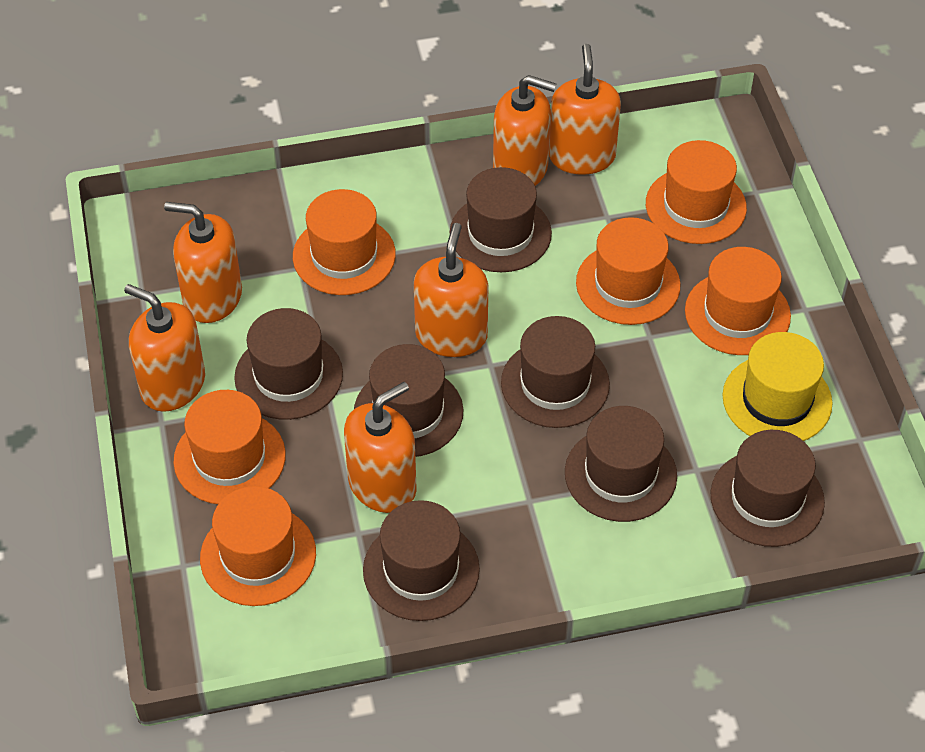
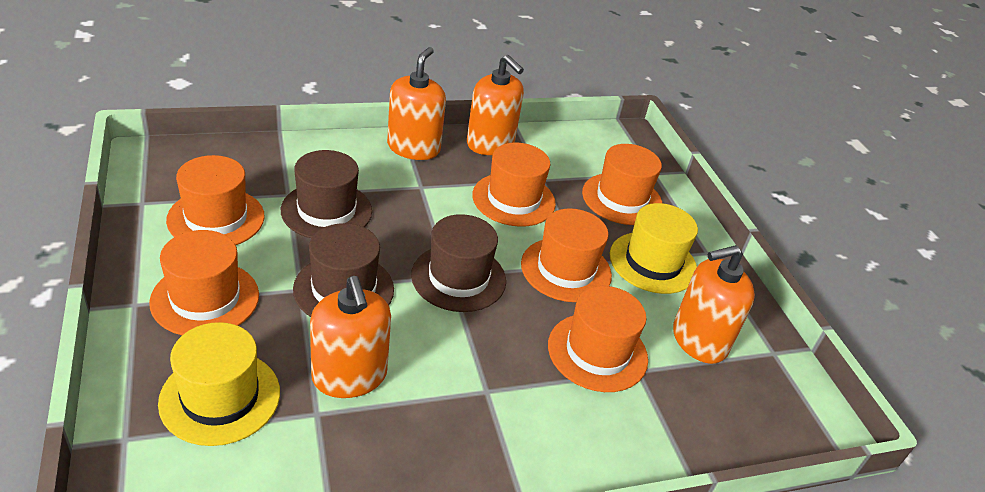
brown hat: [234,308,343,420] [354,344,463,457] [363,500,480,621] [450,167,552,272] [501,316,610,428] [565,406,677,522] [710,430,825,547] = 7 -> [281,150,372,238] [293,223,394,317] [411,214,506,312] = 3
orange soap dispenser: [124,284,205,412] [164,202,242,323] [344,382,417,513] [414,223,489,357] [493,75,556,186] [549,44,621,175] = 6 -> [310,276,391,398] [387,47,446,160] [467,55,524,155] [673,245,755,364] = 4
yellow hat: [723,332,833,441] = 1 -> [158,322,280,446] [610,203,698,294] = 2

